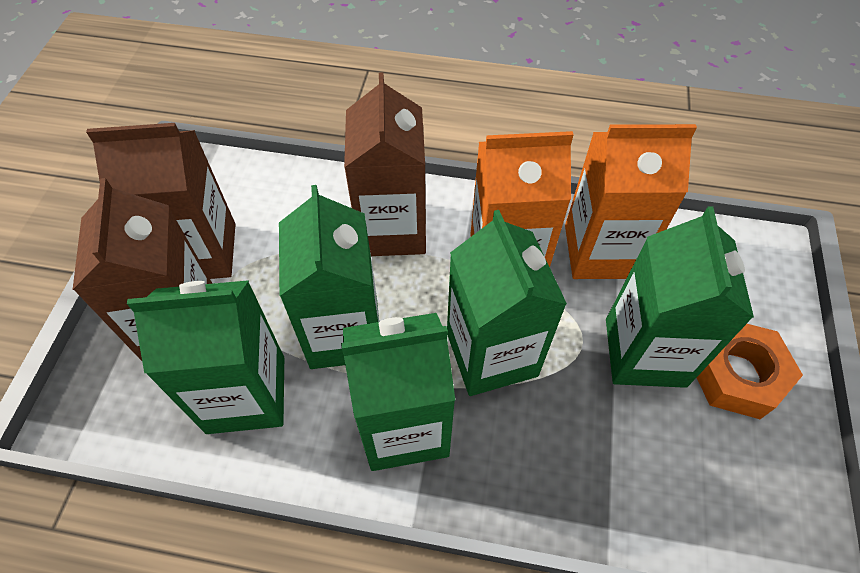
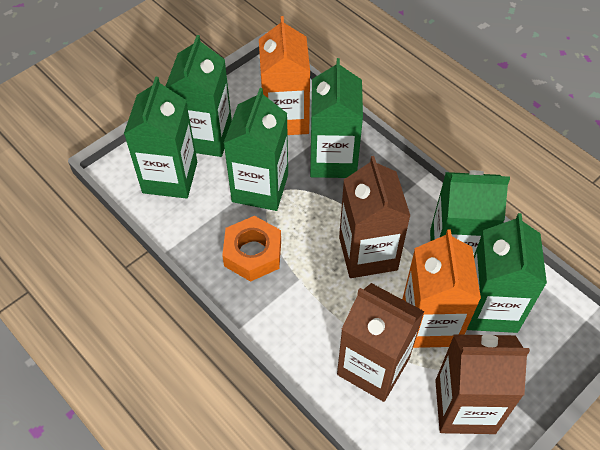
green carton: [127,280,284,434] [279,185,379,369] [341,313,455,471] [447,210,567,396] [606,206,754,388] = 5 -> [124,76,197,199] [165,35,232,157] [224,88,288,211] [310,58,363,178] [430,170,510,255] [467,213,547,333] = 6

